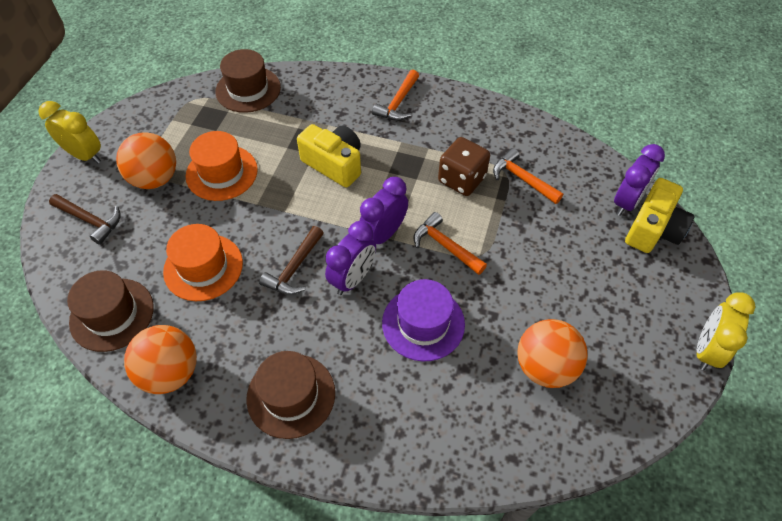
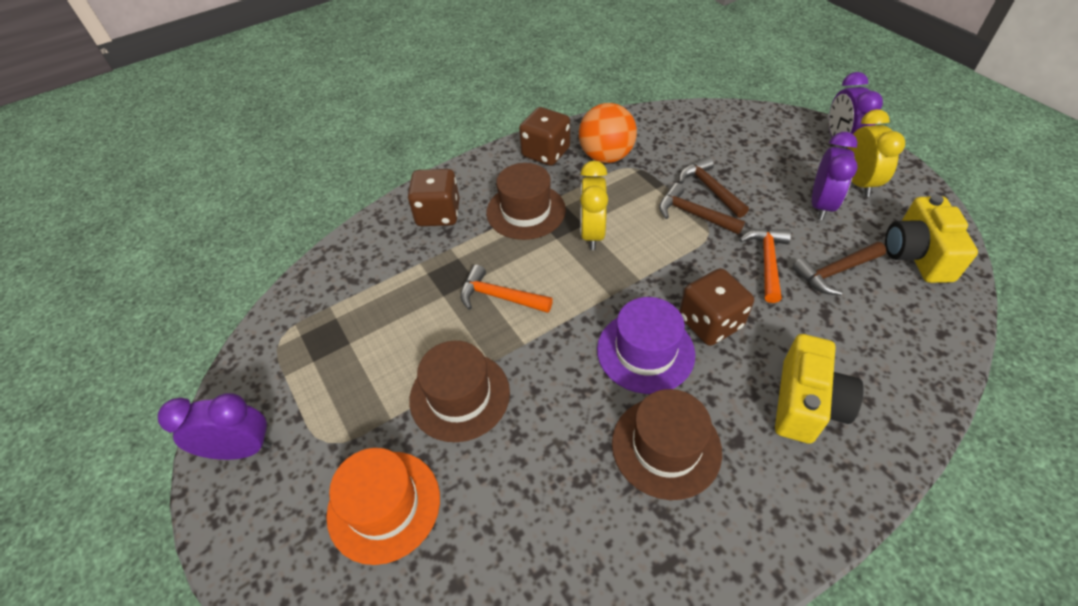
brown dice: [438,137,490,196] = 1 -> [408,169,460,226] [519,107,570,166] [679,268,754,346] = 3
brown hammer: [49,194,121,245] [259,226,324,295] = 2 -> [659,183,745,235] [679,156,749,218] [792,242,886,295] = 3
orange ball: [116,132,176,189] [124,325,197,394] [517,319,588,388] = 3 -> [579,103,637,163] = 1
orange hammer: [372,70,419,121] [414,212,487,275] [493,148,563,204] = 3 -> [460,265,553,313] [739,228,791,303] = 2
orange hat: [163,224,243,301] [186,131,258,201] = 2 -> [326,448,440,565] = 1

